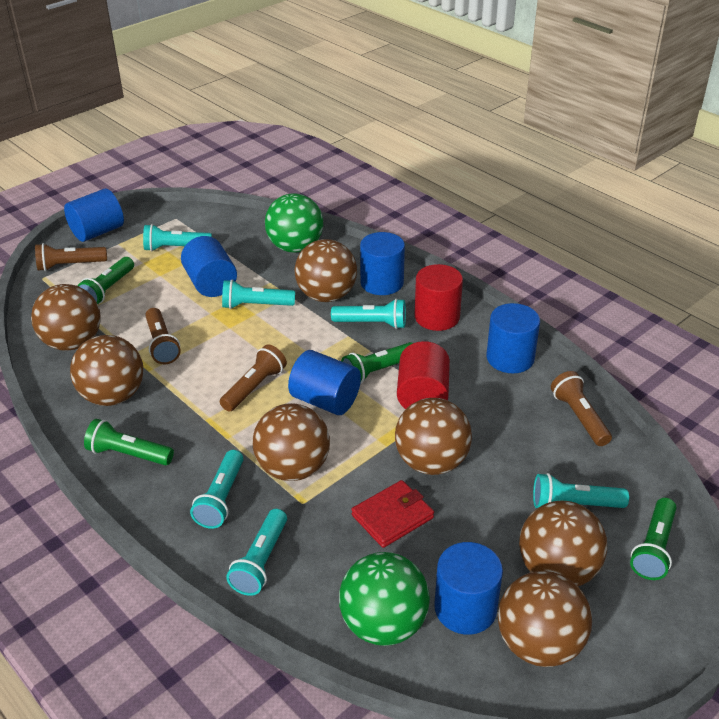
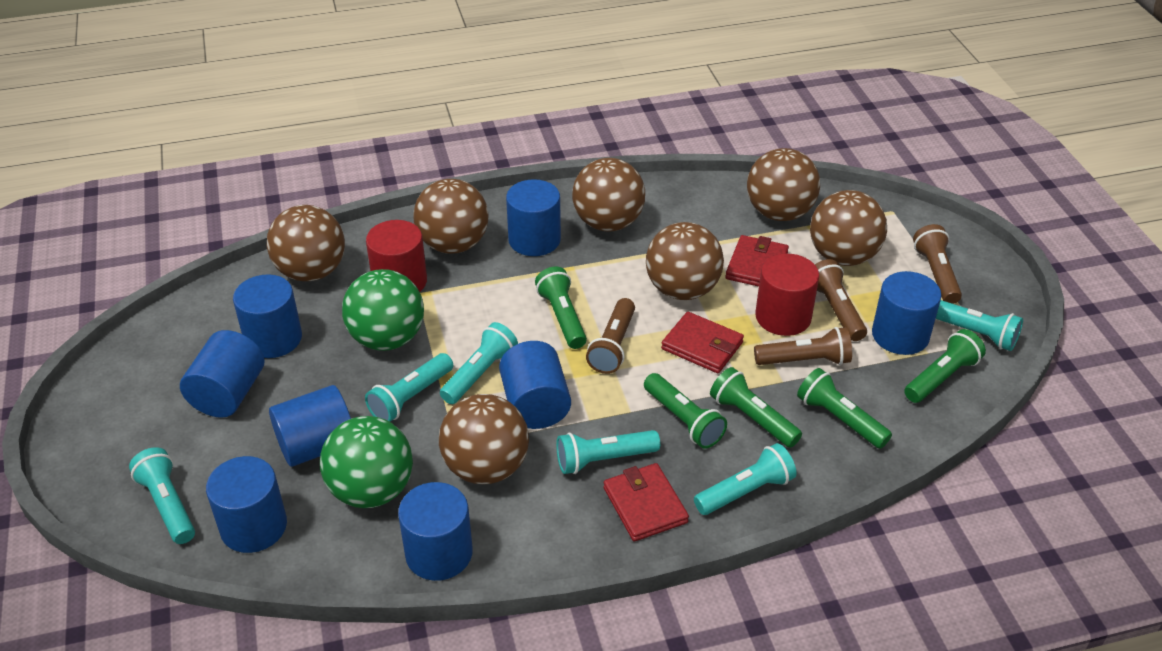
blue cylinder: [64,189,124,242] [181,236,237,297] [288,350,361,415] [360,232,405,295] [434,542,503,635] [486,303,540,373] = 6 -> [180,330,265,418] [206,456,287,553] [233,274,302,358] [269,385,351,467] [398,482,473,581] [499,341,571,429] [506,179,561,256] [872,271,941,355] = 8
green flashlight: [77,257,134,304] [84,419,174,465] [341,342,413,384] [630,498,677,580] = 4 -> [535,267,587,349] [644,373,727,449] [710,367,802,448] [797,368,892,449] [904,329,986,403] = 5
red wallet: [351,480,434,548] = 1 -> [603,463,689,541] [661,312,744,373] [725,235,789,287] = 3

